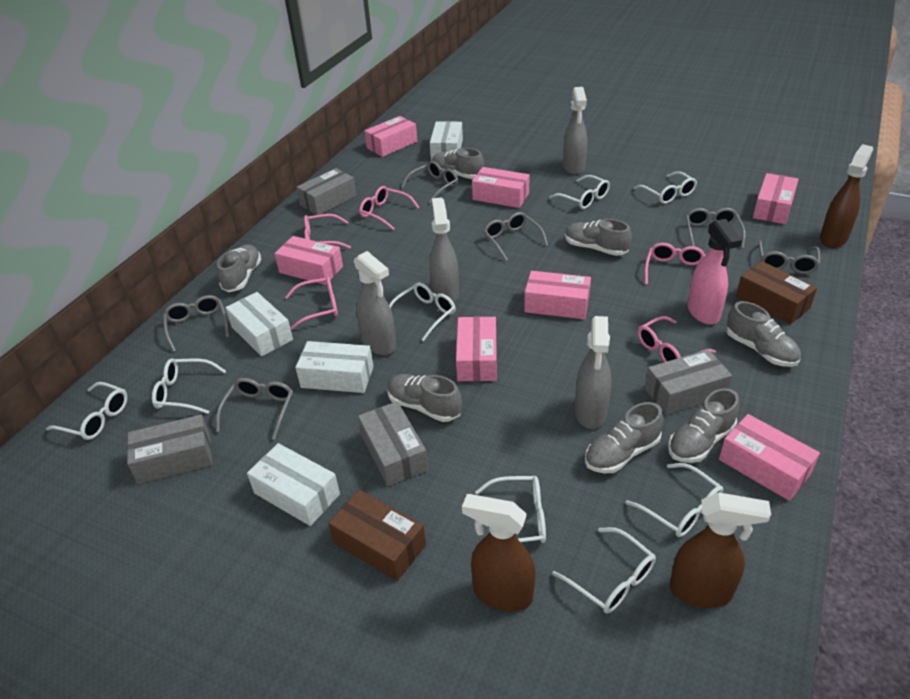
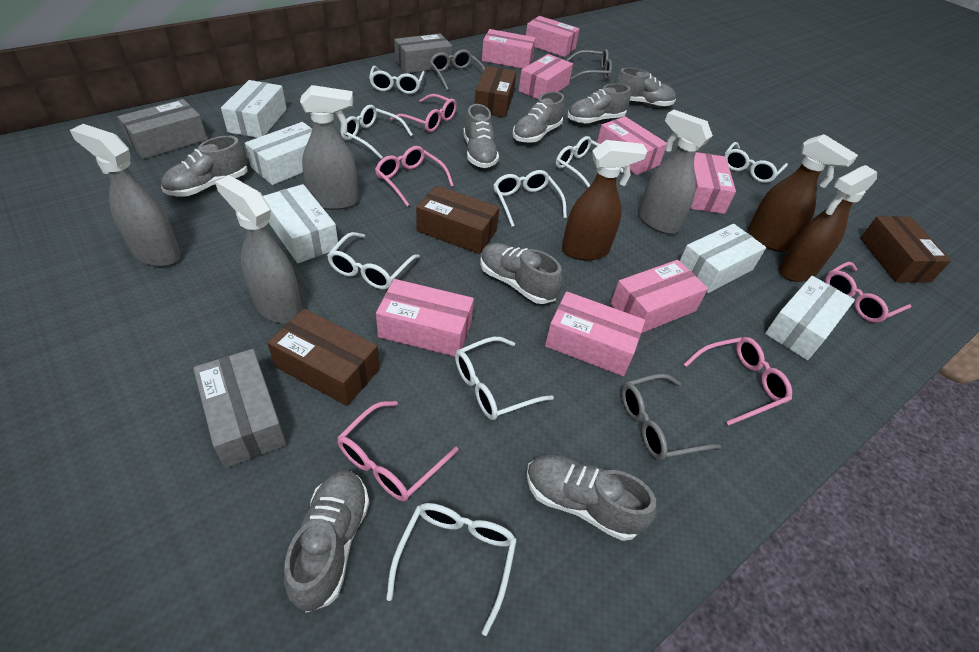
brown box: [328,490,426,581] [736,261,817,324] = 2 -> [267,309,380,406] [416,185,500,254] [475,66,516,118] [861,216,951,283] = 4
grey box: [127,415,213,484] [296,168,357,215] [358,401,428,486] [645,349,732,415] = 4 -> [117,99,207,159] [193,349,287,468] [394,34,453,73] = 3
grey glasses: [163,295,229,352] [216,378,293,440] [401,161,458,203] [484,212,548,261] [686,208,746,249] [759,240,820,274] = 6 -> [429,49,485,90] [566,49,612,80] [622,374,721,460] = 3
grey shoe: [217,244,262,292] [387,374,462,422] [432,148,484,179] [565,219,632,256] [585,402,664,473] [668,388,739,463] [726,301,801,367] = 7 -> [161,136,248,197] [284,470,369,613] [463,104,499,168] [480,243,563,304] [513,91,564,143] [526,455,656,541] [567,83,631,124] [615,68,676,107] = 8
pink box: [274,236,343,285] [364,116,417,157] [456,317,497,381] [472,167,530,208] [524,271,591,319] [719,414,820,501] [753,173,799,224] = 7 -> [376,279,474,356] [482,29,536,69] [519,54,573,100] [526,16,579,57] [545,291,645,376] [596,116,667,175] [611,260,708,333] [690,152,736,214] = 8
pink spray bottle: [687,219,742,325] = 1 -> none = 0
white box: [225,292,293,357] [247,443,340,526] [295,341,374,393] [430,121,463,161] = 4 -> [221,80,287,138] [245,122,312,185] [263,184,339,263] [680,224,766,293] [765,276,855,360] = 5

